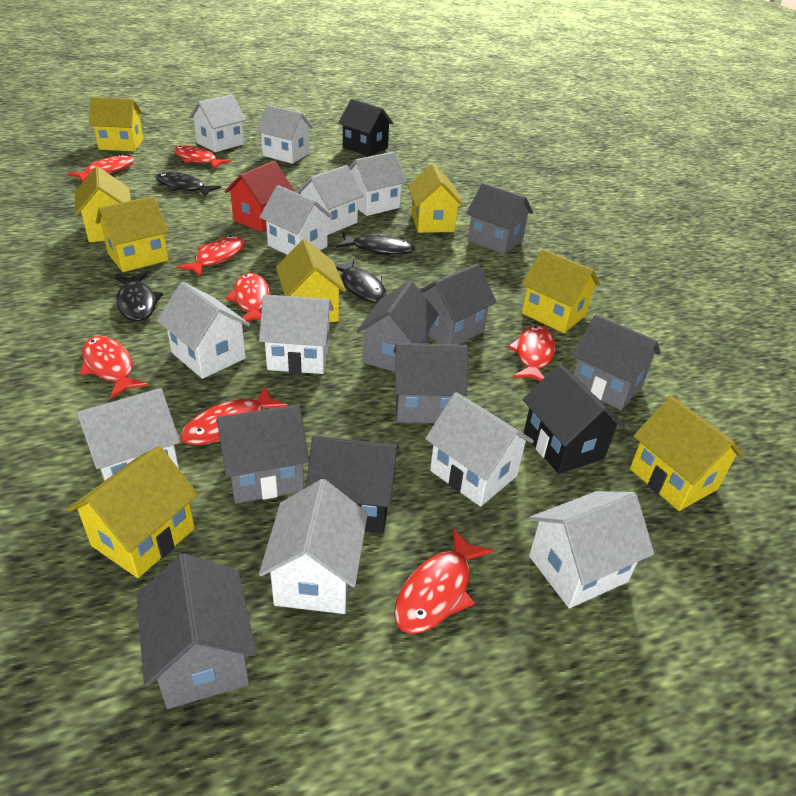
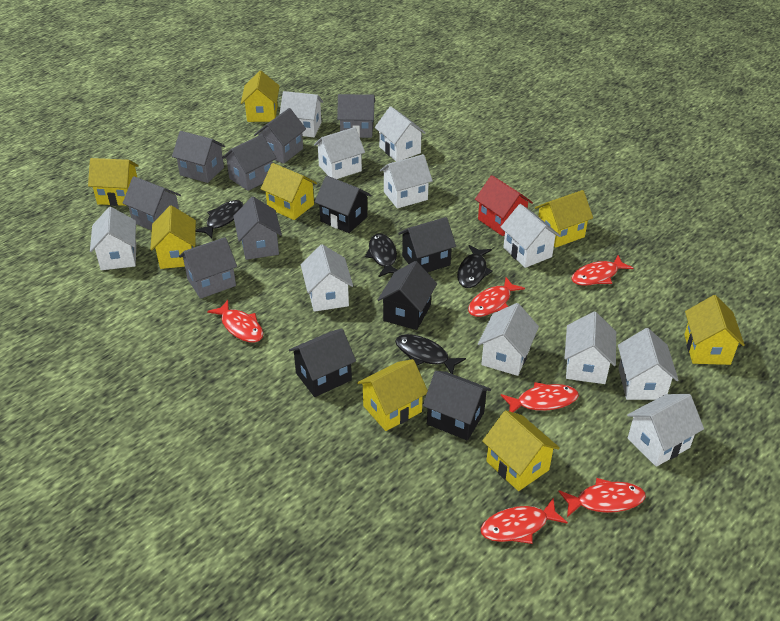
black house: [306,436,399,533] [338,99,393,156] [522,364,626,474] = 3 -> [289,328,356,397] [315,175,371,233] [378,261,437,330] [398,217,456,273] [423,371,491,441] = 5
red fish: [67,155,134,182] [80,336,149,399] [174,145,231,169] [176,236,245,277] [180,386,288,445] [225,273,270,321] [394,528,493,634] [507,325,556,381] = 8 -> [207,300,263,343] [468,277,525,317] [481,498,568,544] [501,382,579,413] [558,478,646,517] [571,255,633,286] = 6

